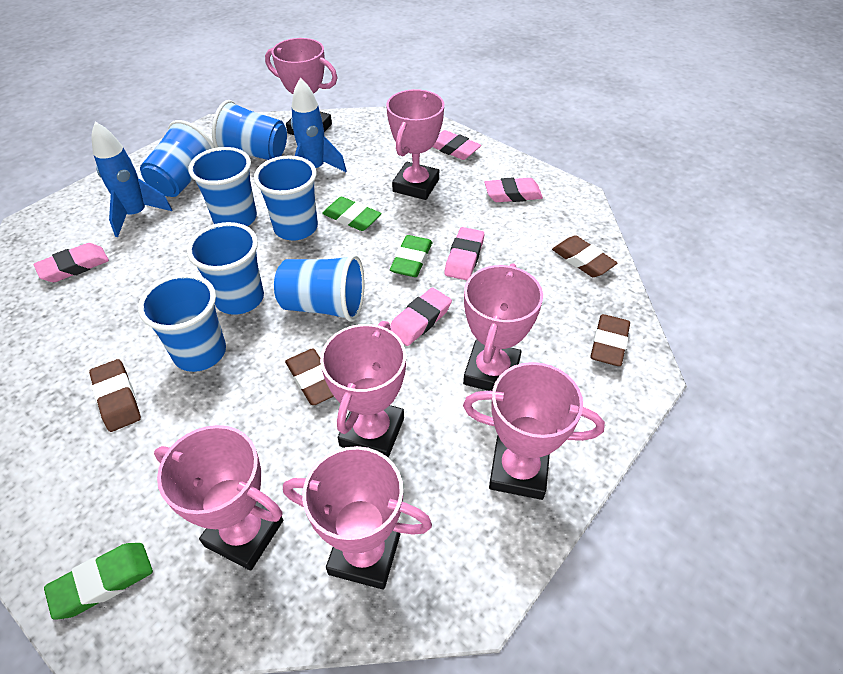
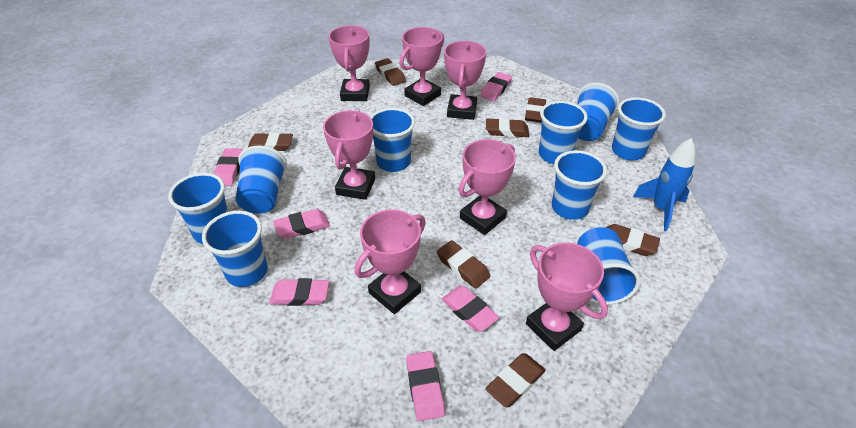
blue cup: [138,274,226,372] [140,120,215,197] [187,222,264,315] [188,147,257,226] [212,100,287,160] [254,155,318,241] [274,254,364,322] = 7 -> [168,173,229,244] [202,211,268,287] [236,146,287,214] [370,108,415,172] [539,101,588,164] [552,150,607,220] [577,83,619,141] [577,227,641,305] [612,97,666,161] = 9
blue rocket: [92,122,172,237] [291,78,347,172] = 2 -> [633,138,695,231] = 1
brown eraser: [89,359,141,432] [285,348,334,405] [552,235,617,277] [590,314,630,366] = 4 -> [248,133,293,151] [375,58,406,86] [437,240,490,289] [485,353,546,408] [486,118,529,137] [525,97,546,123] [605,224,660,256] = 7
green eraser: [44,543,153,620] [322,197,382,231] [390,235,432,277] = 3 -> none = 0
pink eraser: [33,243,109,282] [390,288,452,346] [433,130,481,160] [444,227,484,280] [484,177,543,202] = 5 -> [213,148,243,186] [269,278,329,306] [273,209,330,239] [406,351,445,421] [442,286,499,332] [480,72,512,101] = 6

